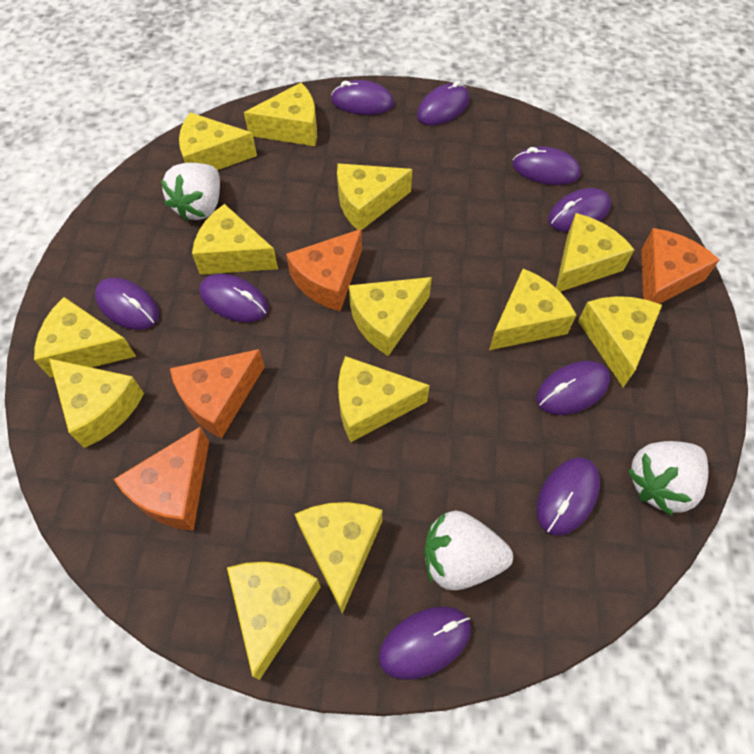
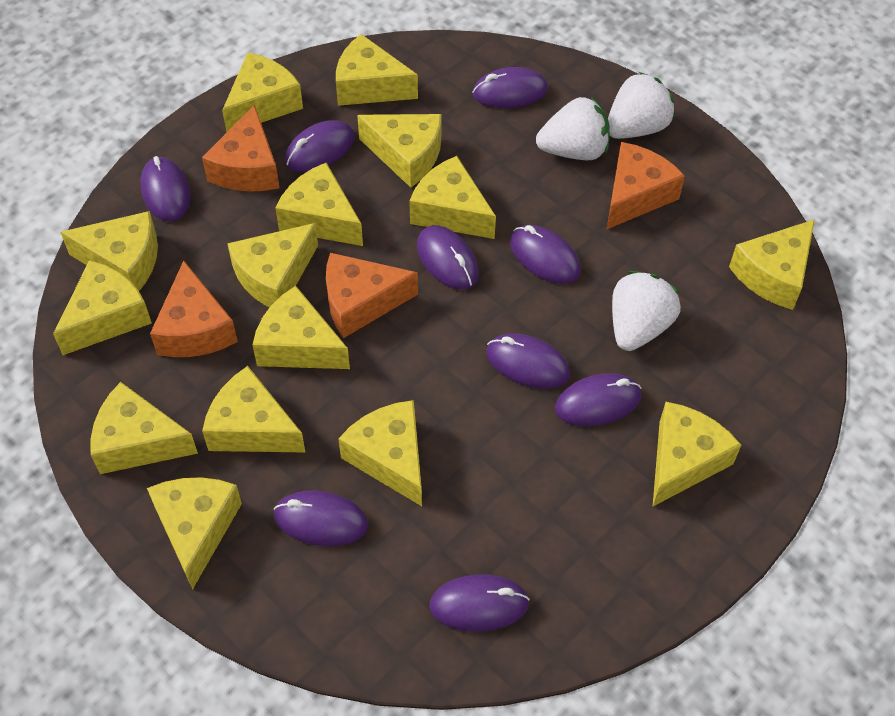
yellow cheese: [34,297,136,378] [49,358,144,448] [179,112,257,170] [192,204,278,275] [227,562,321,680] [244,83,317,146] [295,502,382,614] [337,163,412,230] [338,356,430,442] [349,277,432,356] [489,269,576,350] [556,213,635,292] [578,296,662,387] = 13 -> [53,260,152,355] [60,211,158,291] [91,382,198,474] [147,477,242,589] [202,366,305,452] [222,52,303,132] [227,223,318,308] [252,286,350,369] [275,162,363,246] [336,34,418,106] [338,400,422,506] [357,114,442,188] [409,156,496,239] [653,402,741,506] [729,219,815,310] = 15

